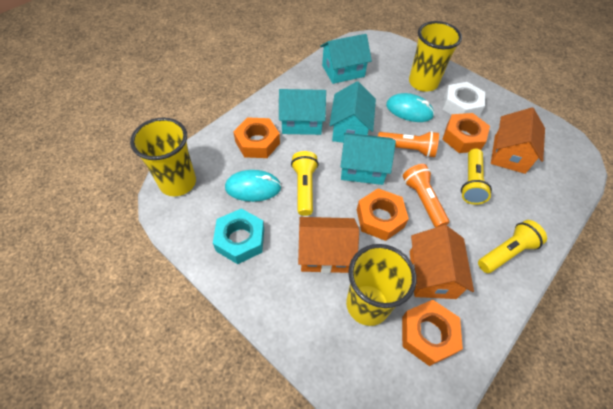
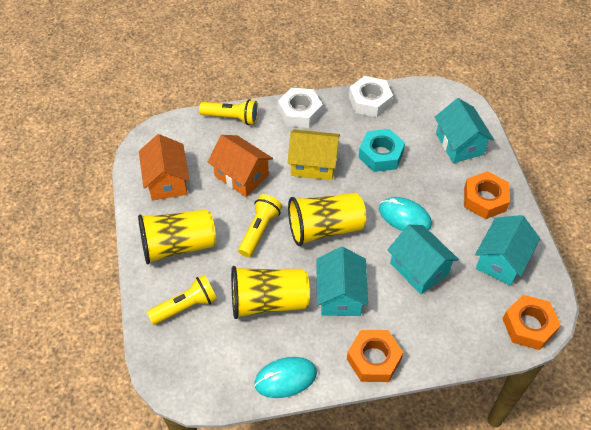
orange flashlight: [378,131,439,158] [403,164,449,228] = 2 -> none = 0
orange house: [298,217,359,273] [410,225,474,299] [491,108,545,174] = 3 -> [139,134,189,201] [208,135,273,197] = 2
orange nut: [233,117,280,158] [357,188,409,241] [402,300,463,366] [442,113,490,153] = 4 -> [347,330,403,382] [464,171,510,219] [503,295,561,350] = 3
white nut: [443,82,485,117] = 1 -> [278,88,323,128] [349,76,393,117] = 2
yellow house: none = 0 -> [288,130,340,180] = 1

